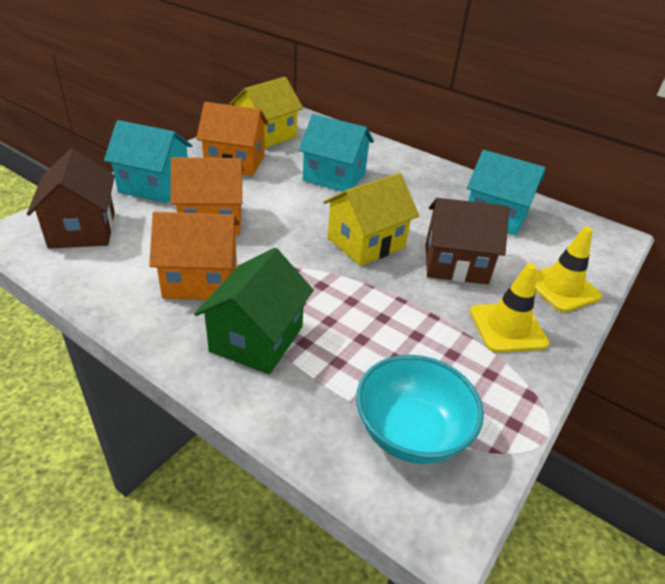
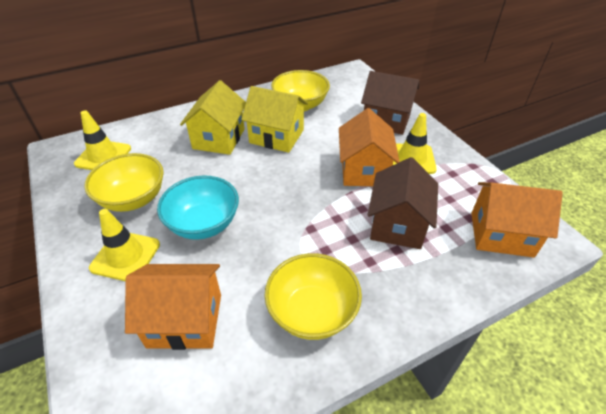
green house: [194,248,314,375] = 1 -> none = 0
turquoise house: [104,120,193,203] [298,114,374,192] [467,150,546,236] = 3 -> none = 0
yellow bowl: none = 0 -> [84,153,164,212] [265,253,362,340] [271,70,330,111] = 3
yellow traffic cone: [470,263,550,353] [535,227,602,312] = 2 -> [74,110,131,170] [89,209,160,281] [393,113,437,174] = 3

